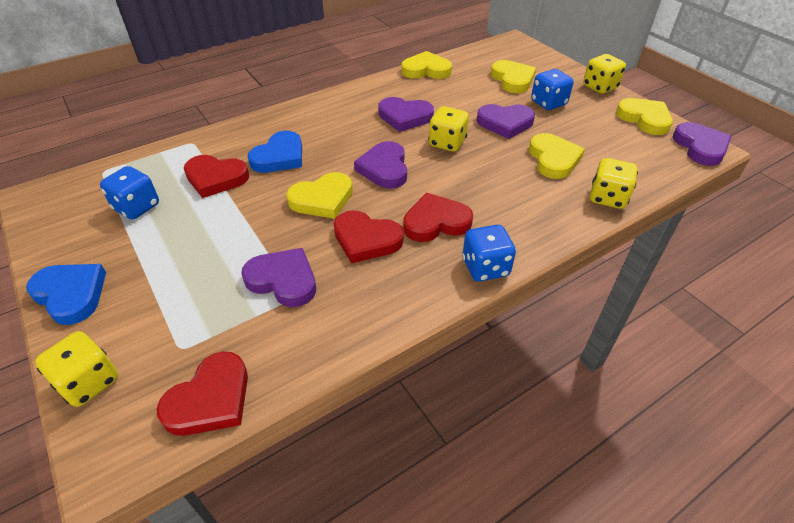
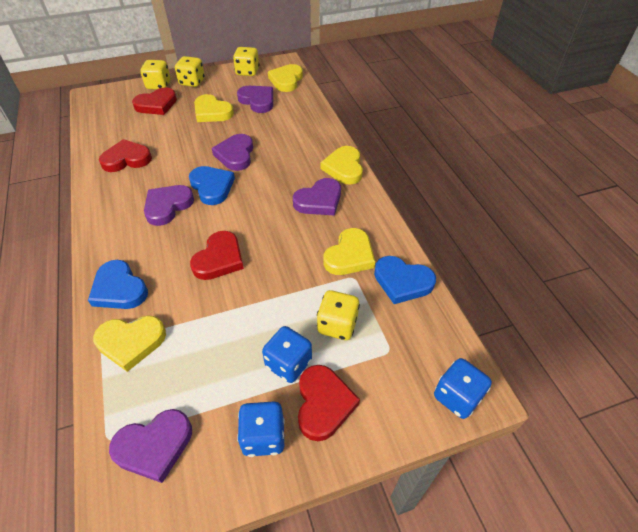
blue heart: [26,264,106,325] [247,131,302,173] = 2 -> [88,260,148,309] [189,166,235,205] [374,256,436,304] = 3

